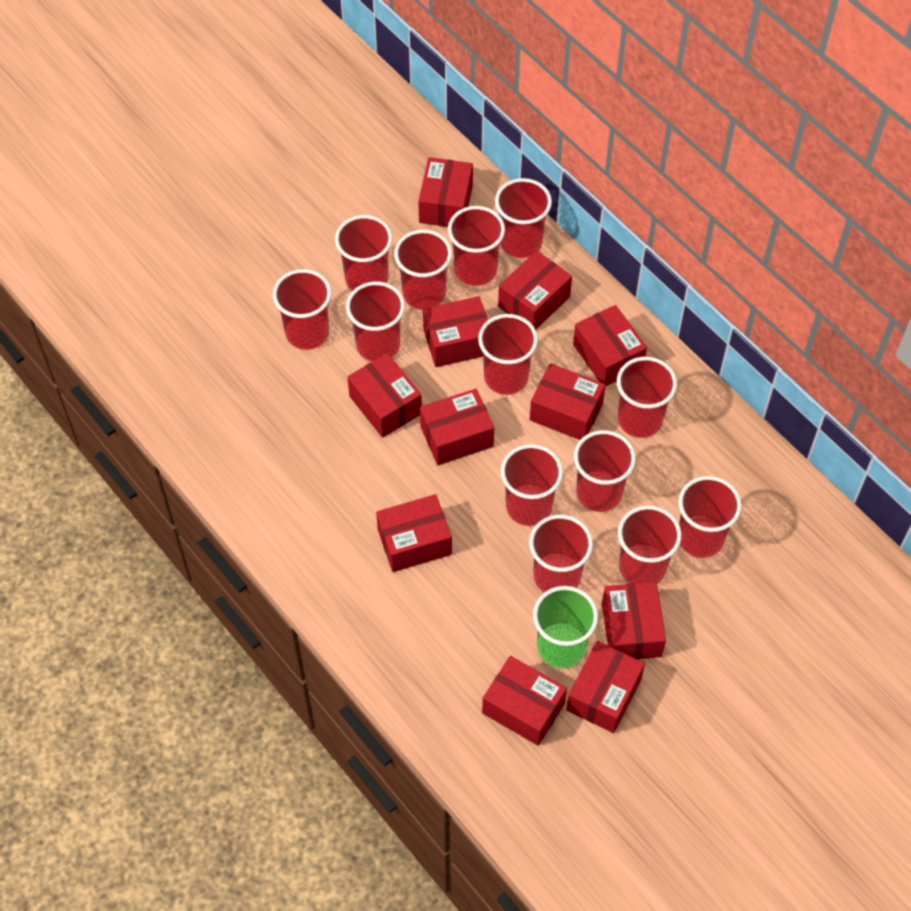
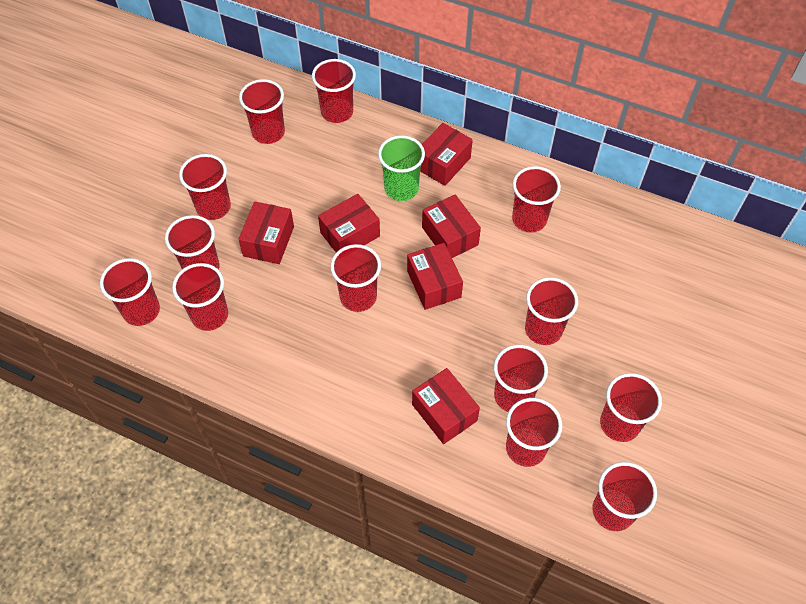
red box: [347,353,422,438] [376,494,452,572] [418,157,473,227] [420,389,494,465] [423,296,488,367] [482,656,567,746] [498,251,572,330] [530,363,605,440] [566,641,645,733] [573,305,647,386] [602,582,666,659] = 11 -> [238,201,294,264] [318,194,380,252] [407,243,463,310] [412,368,480,444] [420,123,473,186] [422,195,481,258] = 6

